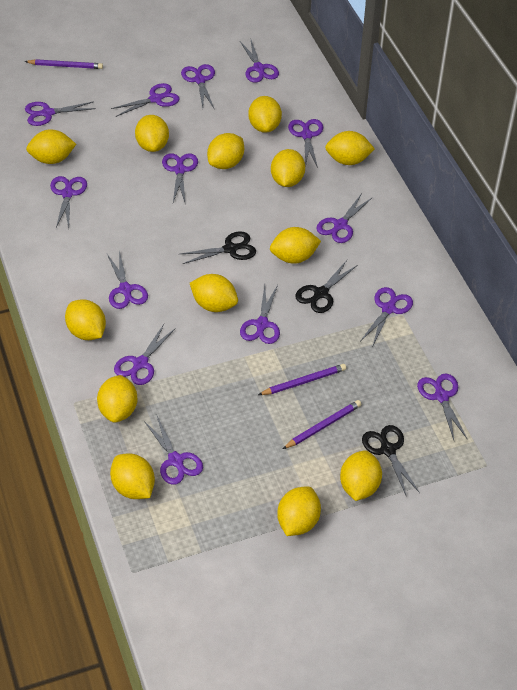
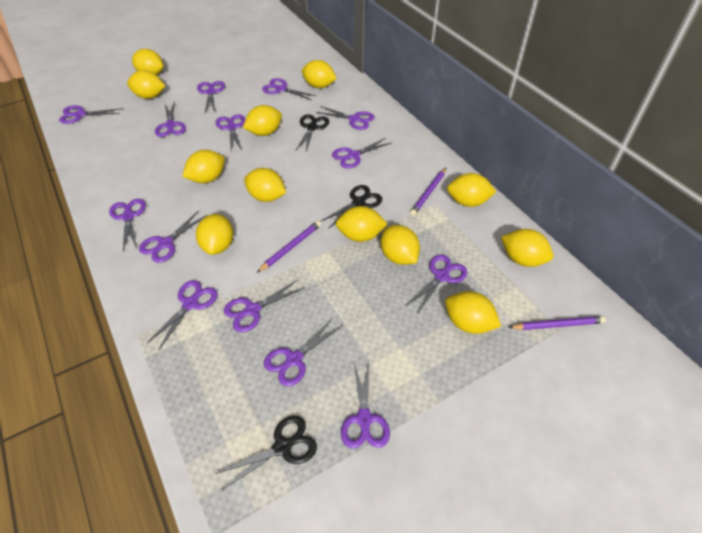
yellow lemon: [26,129,76,164] [65,299,106,340] [97,375,137,423] [110,454,155,499] [135,115,169,152] [190,274,238,312] [207,133,244,169] [248,96,282,133] [270,227,321,264] [271,149,305,187] [277,486,321,536] [325,131,375,165] [340,450,382,501] = 13 -> [127,70,165,99] [132,49,164,75] [182,150,225,183] [196,214,233,255] [243,105,282,136] [244,168,286,202] [302,60,337,88] [336,206,387,242] [381,225,420,265] [445,291,501,334] [447,173,496,207] [501,229,553,267] = 12

